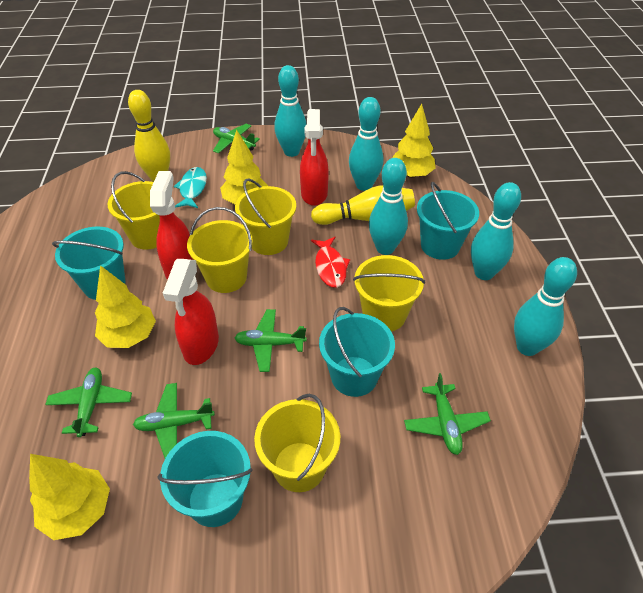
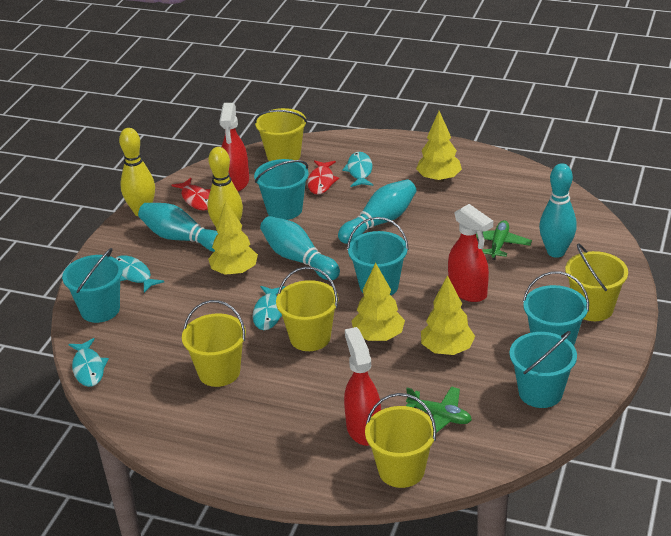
green plane: [45,368,132,437] [133,383,215,458] [213,124,260,153] [235,309,307,372] [404,373,491,455] = 5 -> [406,386,472,433] [476,220,532,260] = 2
red fish: [311,237,350,288] = 1 -> [171,178,211,210] [307,160,339,195] = 2
turquoise bowling pin: [275,65,307,157] [349,97,383,191] [369,158,408,255] [471,182,521,280] [514,257,577,356] = 5 -> [138,203,218,252] [260,216,340,280] [338,179,416,244] [539,163,577,258] = 4
turquoise bucket: [52,227,125,300] [157,431,252,527] [319,307,395,397] [417,182,479,260] = 4 -> [62,248,123,323] [254,159,309,220] [347,217,409,295] [509,331,577,408] [523,271,589,345] = 5
turquoise fish: [174,167,207,208] = 1 -> [68,338,109,387] [115,256,164,293] [253,286,285,330] [342,152,373,187] = 4

